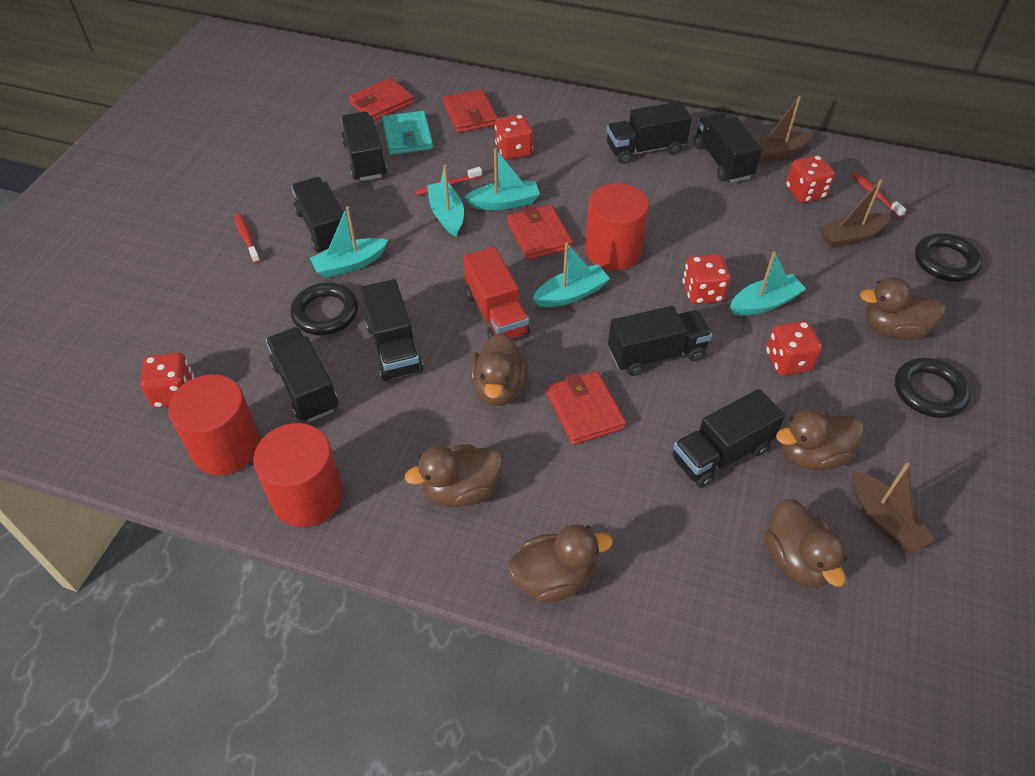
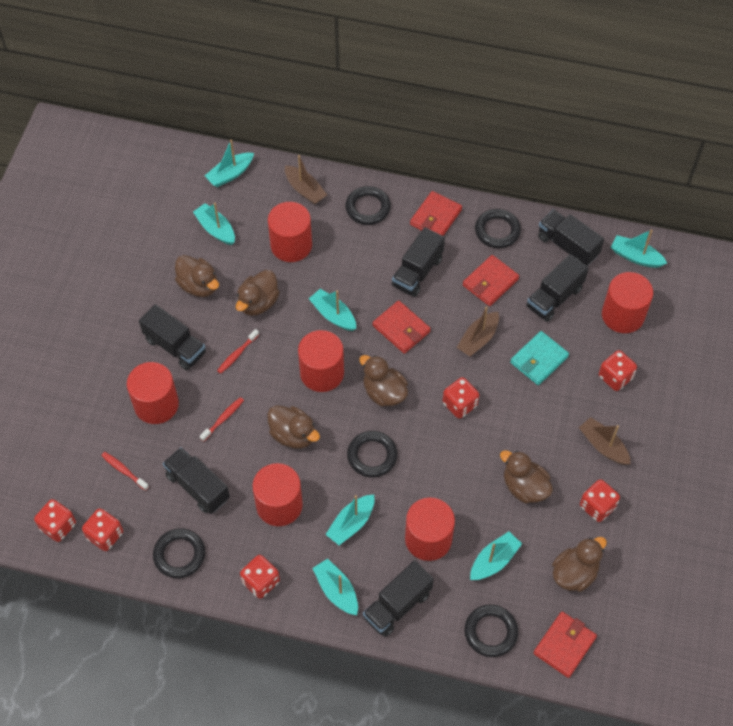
black ring: [290,283,358,335] [895,358,971,418] [915,233,982,282] = 3 -> [153,528,205,578] [345,186,391,225] [347,431,397,477] [464,604,518,657] [475,209,521,248] = 5
black truck: [266,327,338,422] [291,177,344,252] [341,111,387,181] [361,279,423,381] [607,101,692,164] [608,306,712,376] [672,389,785,488] [694,113,762,183] = 8 -> [139,304,206,370] [163,447,230,514] [363,560,434,637] [392,227,445,297] [526,254,589,322] [538,209,604,266] = 6
red cylinder: [168,374,261,475] [253,423,343,527] [585,183,649,270] = 3 -> [127,362,179,424] [253,463,303,526] [268,202,312,262] [298,330,344,392] [405,497,455,561] [602,272,653,333] = 6
red dice: [140,353,194,408] [495,114,533,160] [682,254,730,304] [766,321,822,375] [786,155,835,203] = 5 -> [34,499,76,542] [82,508,123,551] [240,555,280,599] [443,377,479,419] [580,479,620,522] [599,350,637,391] = 6
red truck: [463,247,530,339] = 1 -> none = 0
turquoise boat: [310,206,388,278] [427,165,464,237] [465,148,540,210] [532,242,610,307] [730,251,806,316] = 5 -> [193,203,235,245] [205,140,254,187] [309,289,356,331] [312,558,358,615] [325,495,375,545] [470,532,522,580] [611,230,667,268] = 7

